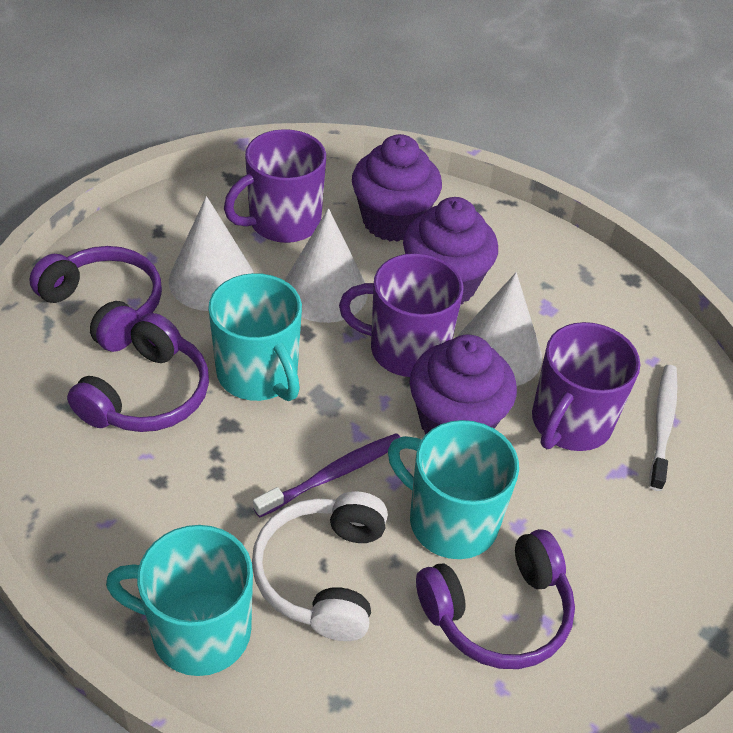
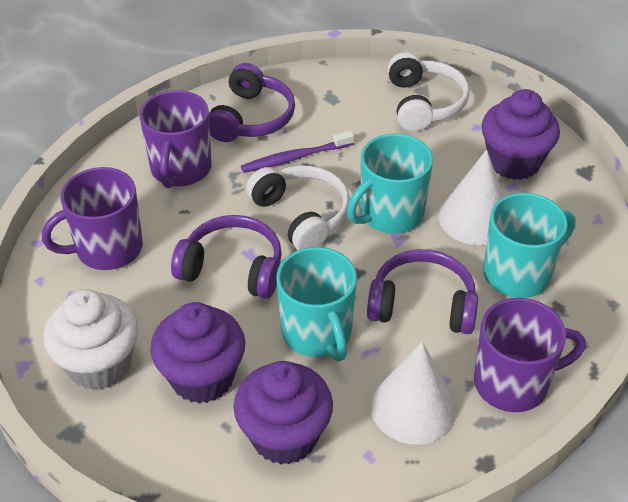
white cone: [169,196,254,311] [284,208,368,323] [457,272,542,386] = 3 -> [371,342,457,445] [439,149,504,245] = 2
white cupcake: none = 0 -> [43,289,138,390] = 1
white headphones: [252,491,388,641] = 1 -> [246,166,350,250] [387,52,469,131] = 2
white toothbrush: [649,365,678,491] = 1 -> none = 0

